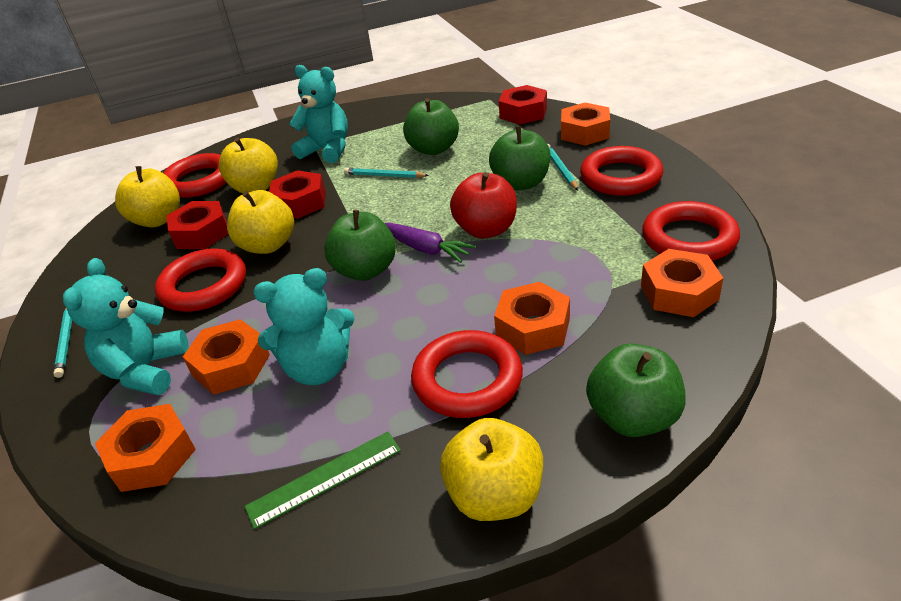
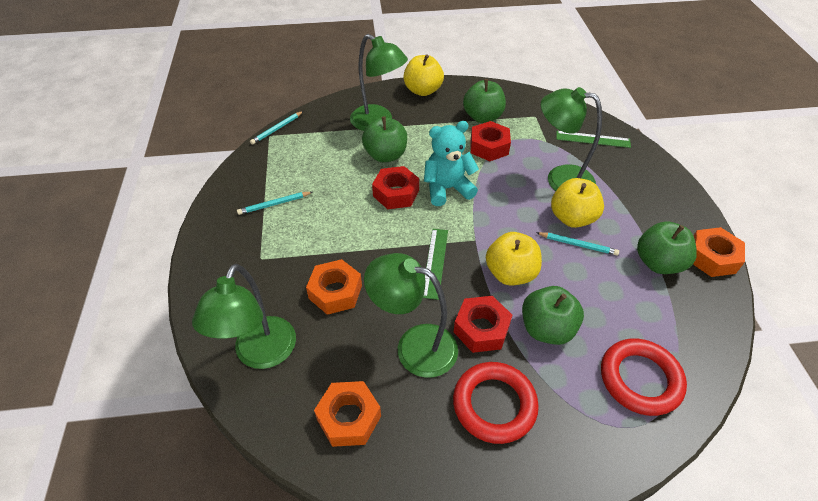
green lamp: none = 0 -> [192,264,296,369] [350,34,408,131] [364,253,458,378] [541,87,602,191] = 4
green ruler: [245,431,401,529] = 1 -> [423,229,448,300] [556,131,631,148] = 2
orange nut: [95,404,196,492] [183,319,270,395] [494,282,570,355] [561,103,610,146] [641,249,723,317] = 5 -> [306,259,362,315] [314,381,381,447] [693,227,745,277] = 3
purple carrot: [385,223,476,263] = 1 -> none = 0
red apple: [450,172,517,239] = 1 -> none = 0
red ring: [155,248,246,312] [163,153,227,198] [411,330,523,418] [580,146,663,196] [642,201,740,261] = 5 -> [453,362,539,444] [601,338,687,416] = 2
turquoise teddy bear: [63,258,189,395] [253,268,355,385] [289,65,348,163] = 3 -> [424,121,479,206] = 1
yellow apple: [115,166,180,227] [219,137,278,193] [227,190,294,254] [440,418,543,521] = 4 -> [403,54,444,96] [486,232,542,285] [551,178,604,228] = 3

